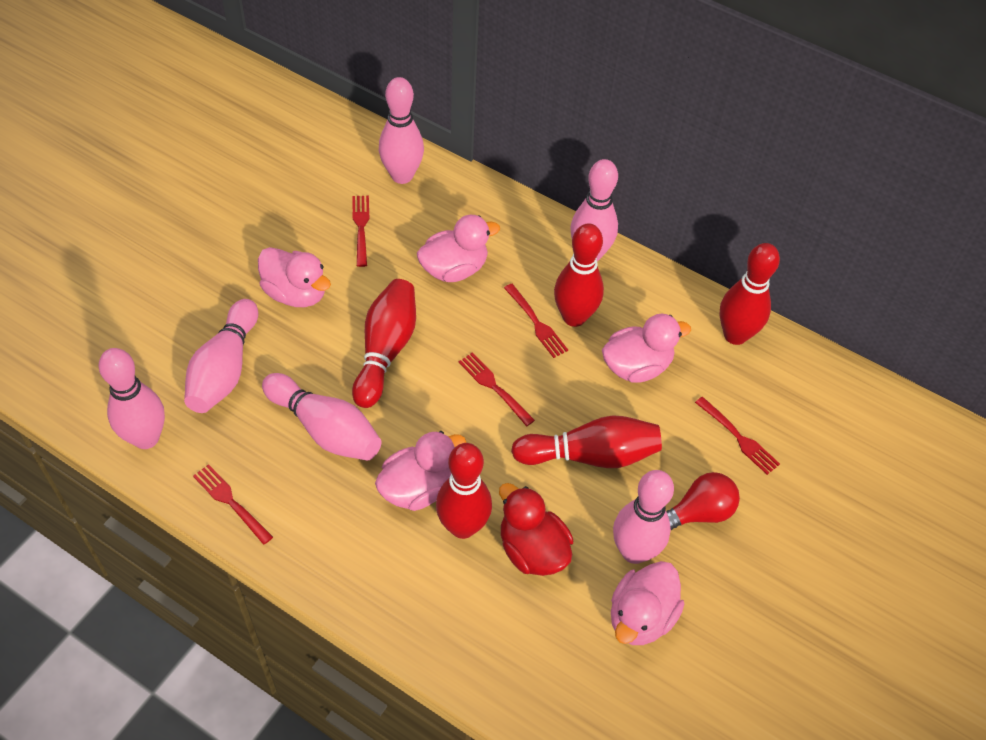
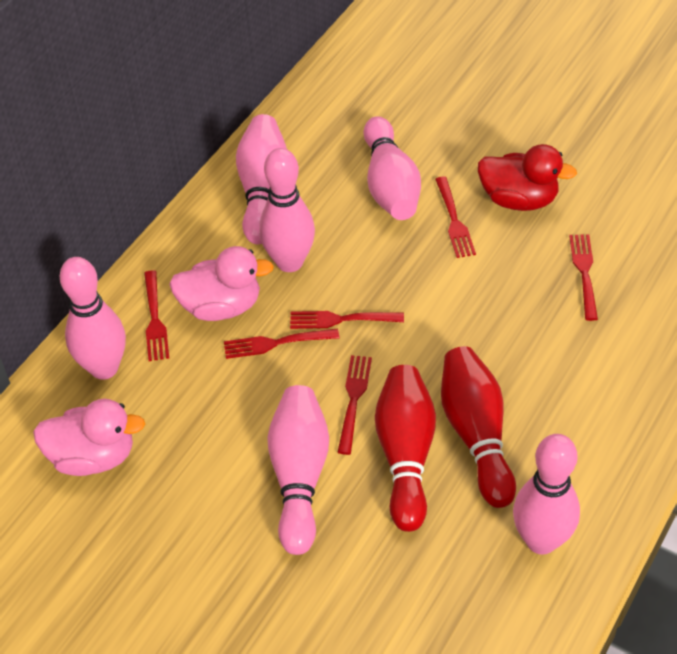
pink duck: [258,247,331,307] [375,431,466,511] [417,215,500,282] [602,314,691,383] [611,561,684,645] = 5 -> [33,399,145,476] [169,246,274,321] = 2
red bowling pin: [352,279,416,408] [436,443,492,539] [511,415,662,468] [554,223,604,327] [719,243,780,345] = 5 -> [375,365,436,532] [441,346,516,508] = 2
red fork: [193,464,273,545] [352,196,369,267] [459,353,535,426] [504,284,568,358] [695,397,780,475] = 5 -> [144,270,169,361] [224,328,339,359] [290,311,404,329] [337,355,372,455] [435,177,476,258] [569,234,598,321] = 6
red light bulb: [666,472,740,530] = 1 -> none = 0

